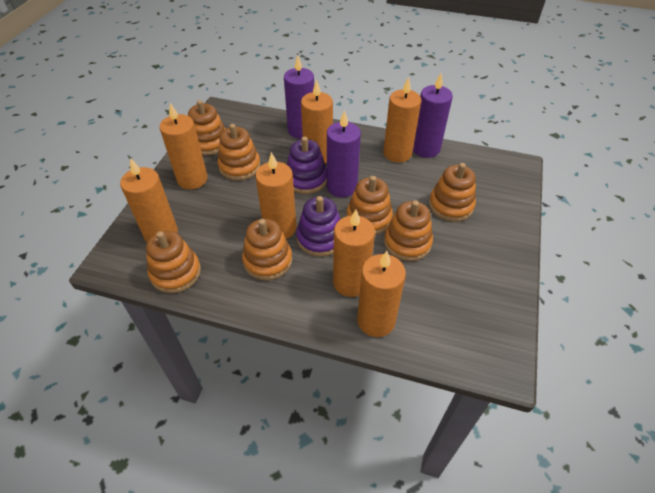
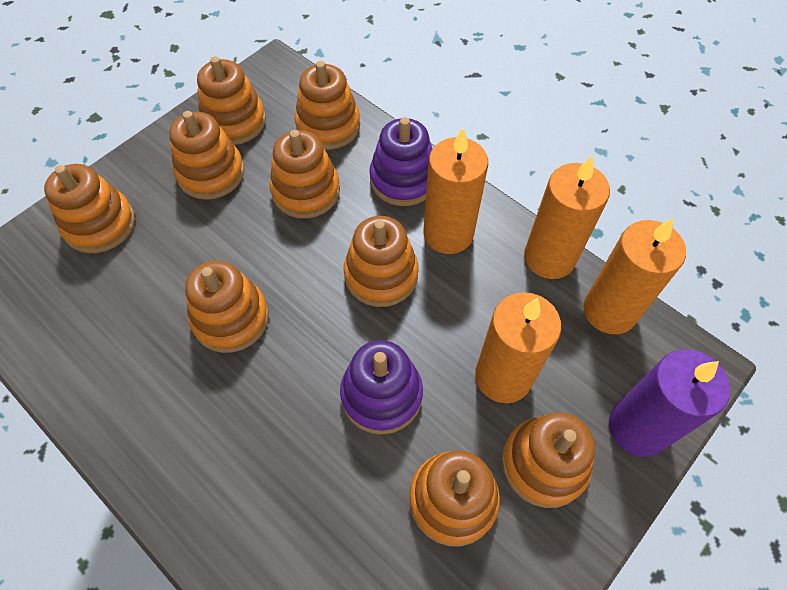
orange candle: [120,158,178,242] [160,103,208,189] [255,152,297,239] [301,79,333,164] [333,209,375,297] [357,251,406,337] [383,77,422,163] = 7 -> [423,128,488,254] [475,292,561,403] [524,155,610,279] [583,218,686,334] = 4
orange stacking toy: [146,231,201,293] [188,100,226,155] [218,124,261,181] [242,219,292,281] [346,176,393,235] [384,200,433,261] [429,163,476,222] = 7 -> [44,164,135,253] [169,111,244,200] [185,260,269,353] [197,56,266,145] [270,130,340,219] [295,61,360,150] [344,216,418,307] [409,450,500,546] [502,413,595,508] = 9
purple candle: [284,55,314,139] [327,110,361,197] [413,73,453,158] = 3 -> [609,349,730,457] = 1

